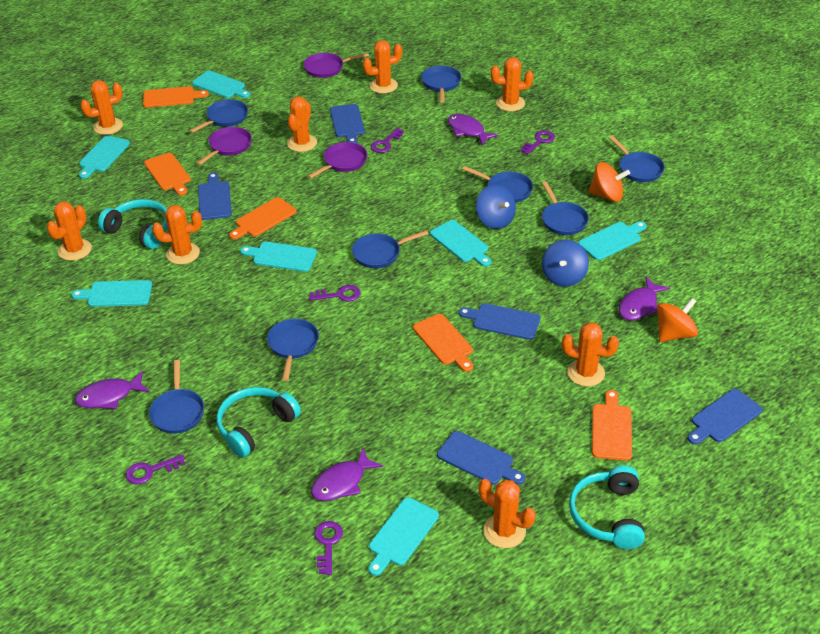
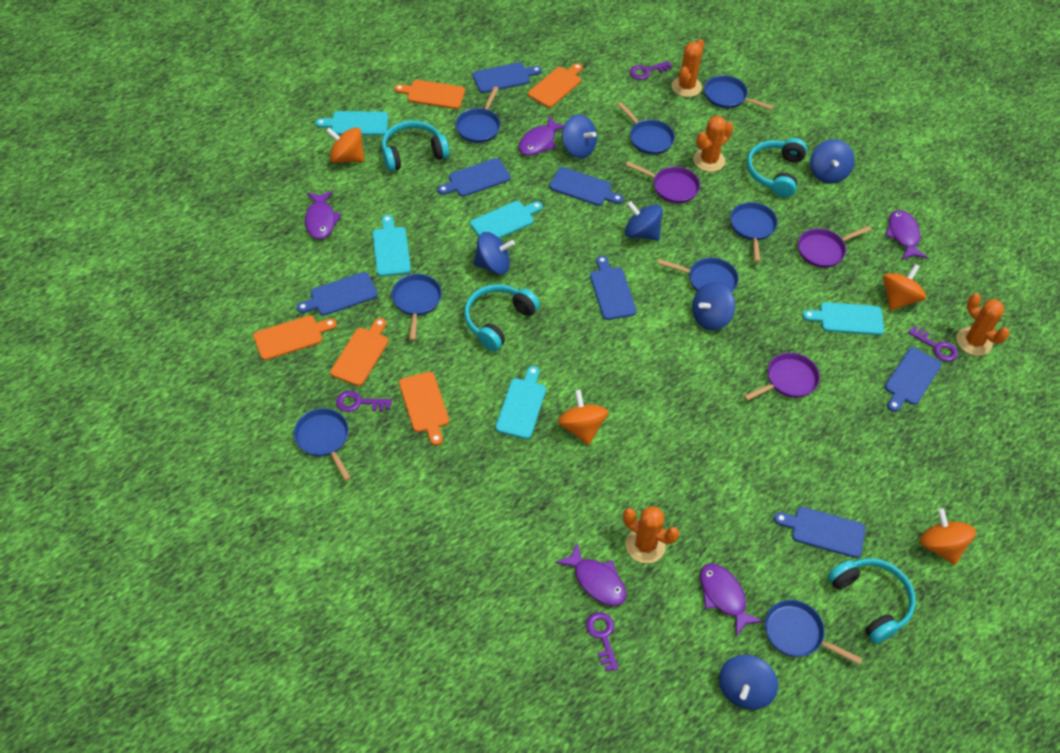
blue cutting board: [198,173,232,220] [330,104,365,143] [437,431,525,485] [458,303,540,340] [688,389,762,444] = 5 -> [297,272,378,316] [438,158,511,197] [473,62,542,93] [549,167,623,206] [590,256,637,320] [774,507,865,558] [885,347,942,412] = 7
blue spinning top: [476,185,516,229] [542,240,589,287] = 2 -> [473,232,515,275] [562,114,597,158] [625,201,663,241] [692,282,735,331] [719,655,778,710] [810,139,855,183] = 6
orange cactus: [47,201,92,261] [80,80,123,135] [152,205,202,265] [287,96,317,152] [363,40,402,94] [478,479,536,548] [491,57,534,111] [562,322,619,387] = 8 -> [623,506,679,563] [672,39,704,97] [693,116,734,172] [957,293,1010,356] = 4
orange spinning top: [589,162,630,202] [657,298,698,342] = 2 -> [326,127,365,163] [558,390,608,445] [883,264,926,311] [920,508,976,565] = 4
purple fish: [75,371,150,409] [311,447,383,501] [448,114,499,145] [619,277,670,320] = 4 -> [305,191,342,239] [518,116,564,156] [555,542,626,606] [700,563,763,636] [885,210,928,260] = 5
purple key: [126,455,185,484] [309,285,361,302] [315,521,343,575] [371,128,404,153] [521,130,555,155] = 5 -> [336,391,392,412] [586,612,618,671] [630,61,672,80] [908,326,958,361] = 4
turquoise cutting board: [71,280,152,307] [79,135,130,179] [192,70,250,98] [240,242,317,272] [368,497,439,576] [430,220,491,267] [578,221,647,260] = 7 -> [316,111,388,135] [372,215,411,276] [470,201,543,239] [496,366,546,439] [803,302,884,335] = 5
turquoise headphones: [98,199,168,249] [216,387,301,458] [569,465,645,549] = 3 -> [382,120,449,172] [464,284,540,351] [747,138,807,198] [828,558,916,644] = 4

